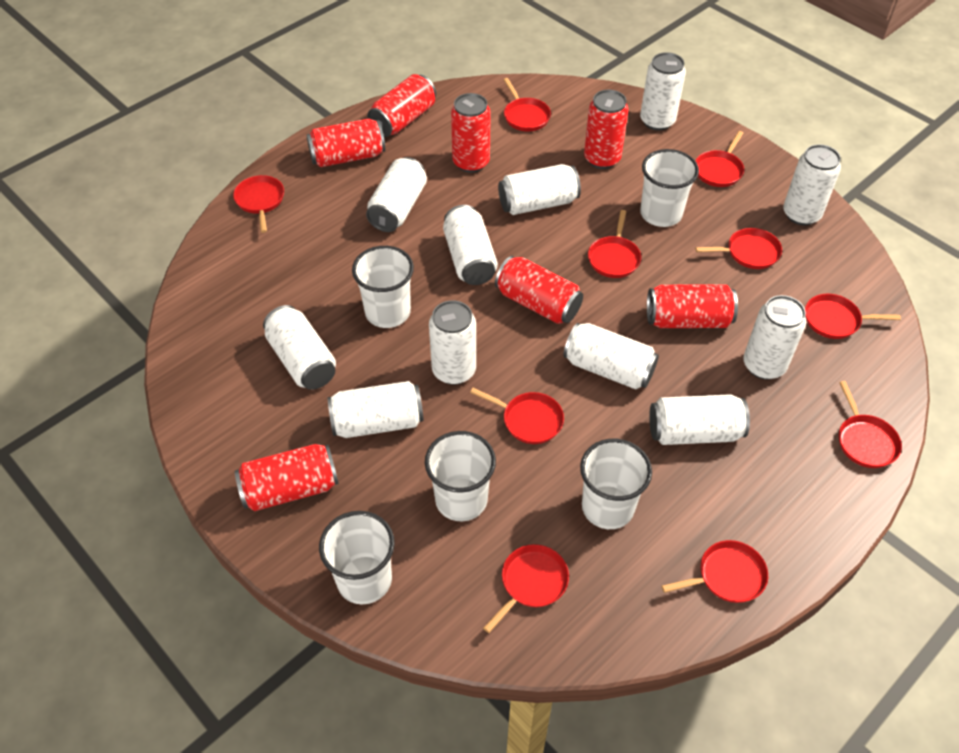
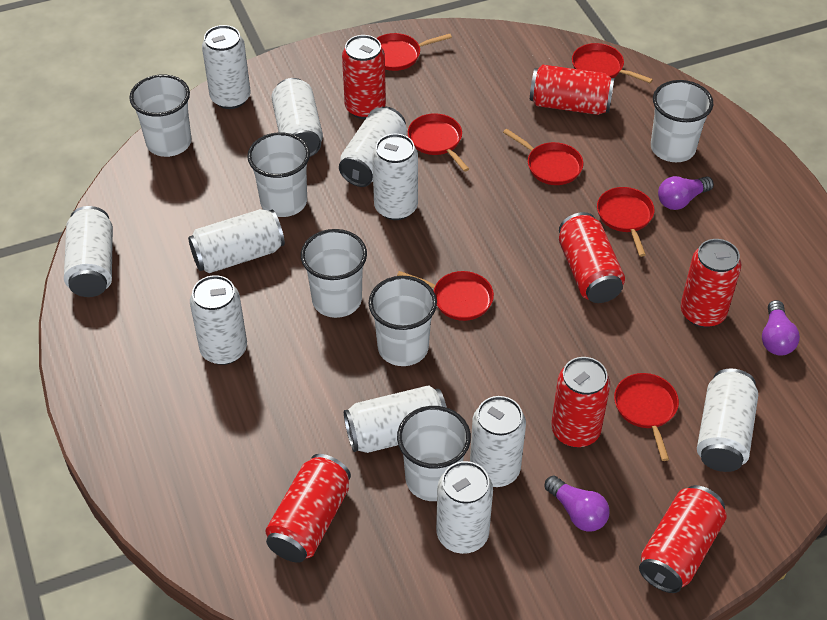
purple light bulb: none = 0 -> [544,476,610,532] [658,176,714,210] [762,300,800,355] = 3
red pan: [233,175,284,233] [470,388,564,444] [483,544,569,633] [503,78,551,131] [588,210,641,278] [662,540,768,603] [695,131,744,187] [695,228,782,269] [805,294,901,339] [839,381,902,468] = 10 -> [376,33,452,71] [397,271,494,321] [408,113,469,172] [503,129,583,185] [572,43,653,83] [597,187,654,257] [614,373,679,461] = 7
white cup: [319,511,395,604] [352,246,414,328] [425,431,496,521] [580,439,652,529] [640,149,699,227] = 5 -> [129,74,192,157] [247,132,310,217] [301,229,367,318] [368,276,437,366] [397,406,471,501] [651,80,713,162] = 6

